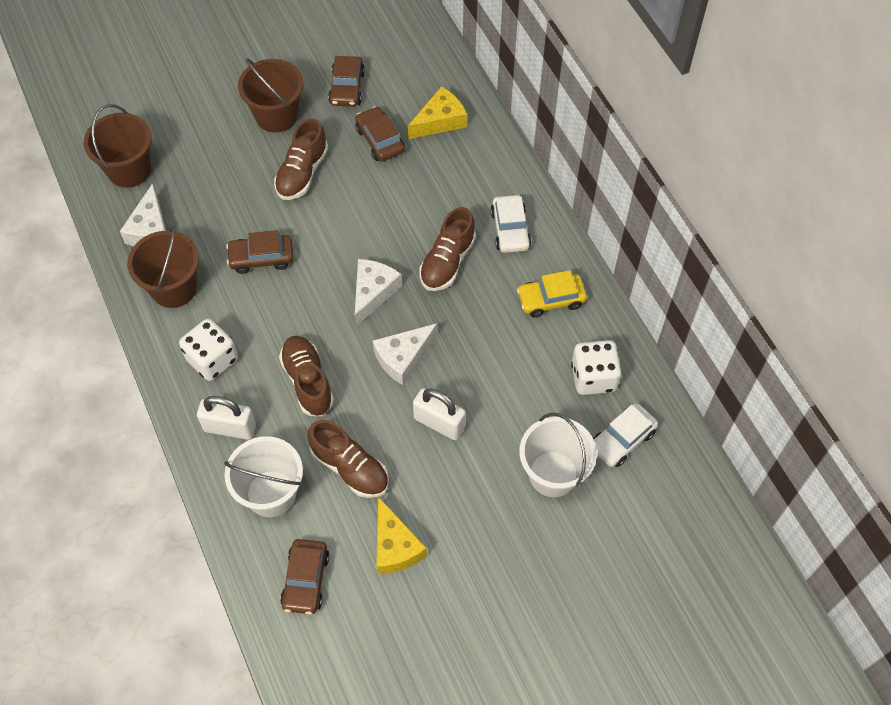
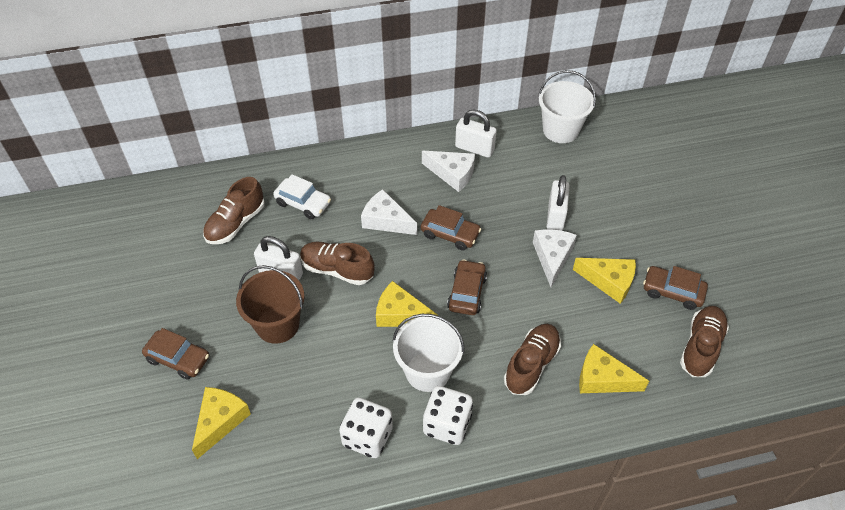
brown bucket: [84,104,151,188] [127,225,199,308] [238,58,303,133] = 3 -> [236,265,304,344] = 1
white car: [490,195,531,253] [593,403,658,467] = 2 -> [273,174,331,219] = 1
white padlock: [197,396,256,440] [413,388,466,440] = 2 -> [254,236,303,280] [455,110,497,158] [547,175,570,231] = 3
yellow car: [517,270,587,318] = 1 -> none = 0
yellow cheese: [376,496,427,574] [408,86,467,139] = 2 -> [192,387,251,459] [376,281,438,327] [573,258,636,304] [579,344,649,393] = 4

